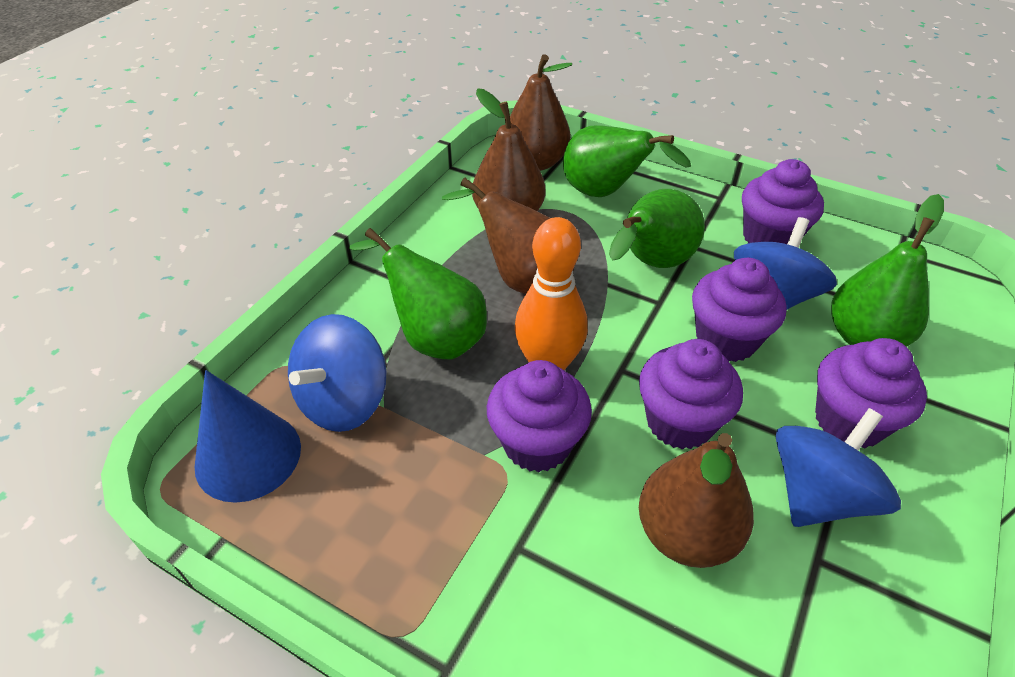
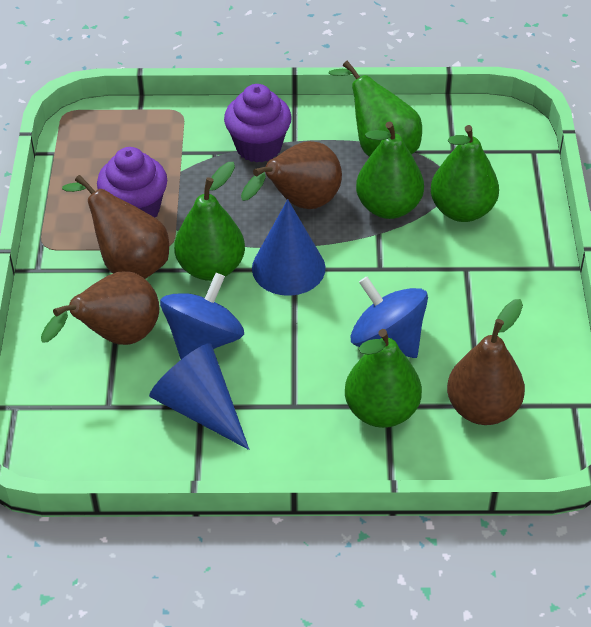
blue cone: [195,370,301,503] = 1 -> [149,343,249,450] [252,199,326,296] = 2
blue spinning top: [288,314,386,432] [734,217,837,310] [776,408,901,527] = 3 -> [160,273,244,359] [350,276,428,358] = 2
green pear: [349,228,487,359] [563,125,691,197] [609,189,705,268] [831,194,944,347] = 4 -> [174,162,245,281] [329,61,422,157] [345,329,422,428] [356,121,424,219] [431,125,499,222] = 5
orange bowling pin: [515,217,588,370] = 1 -> none = 0
purple cupcake: [487,360,592,472] [639,339,743,450] [692,258,787,362] [742,159,824,244] [815,338,927,448] = 5 -> [97,147,167,217] [224,84,292,163] = 2

